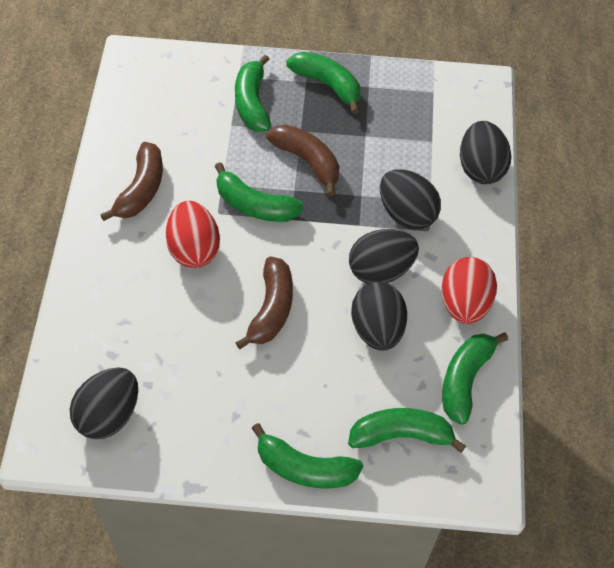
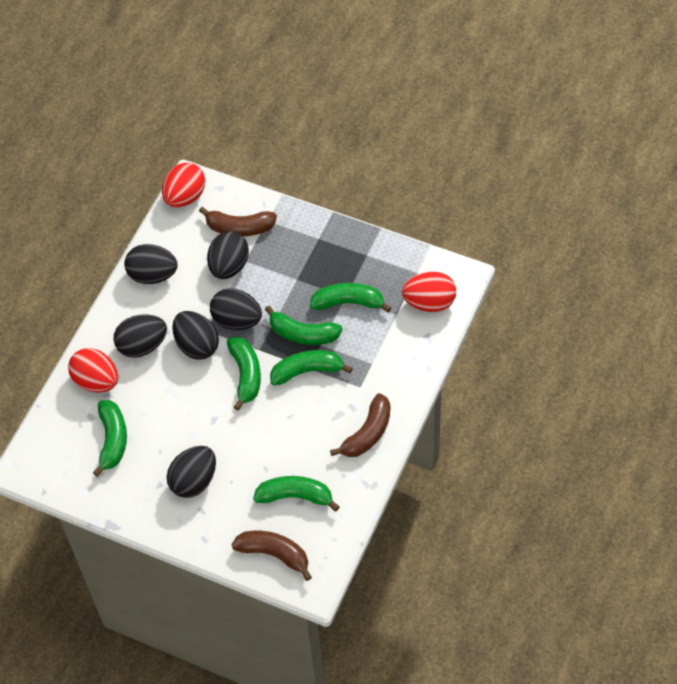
black egg: [70,367,138,439] [349,229,419,284] [351,281,407,351] [380,169,441,230] [460,121,512,184] = 5 -> [114,314,167,358] [124,244,178,284] [167,446,216,498] [172,311,219,360] [207,231,249,279] [210,288,262,330] = 6
red egg: [166,201,220,268] [441,257,497,324] = 2 -> [68,348,118,393] [162,163,206,208] [402,272,456,312] = 3

